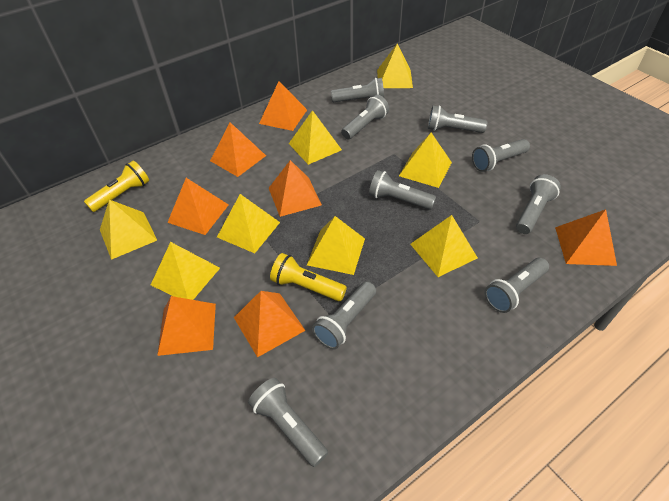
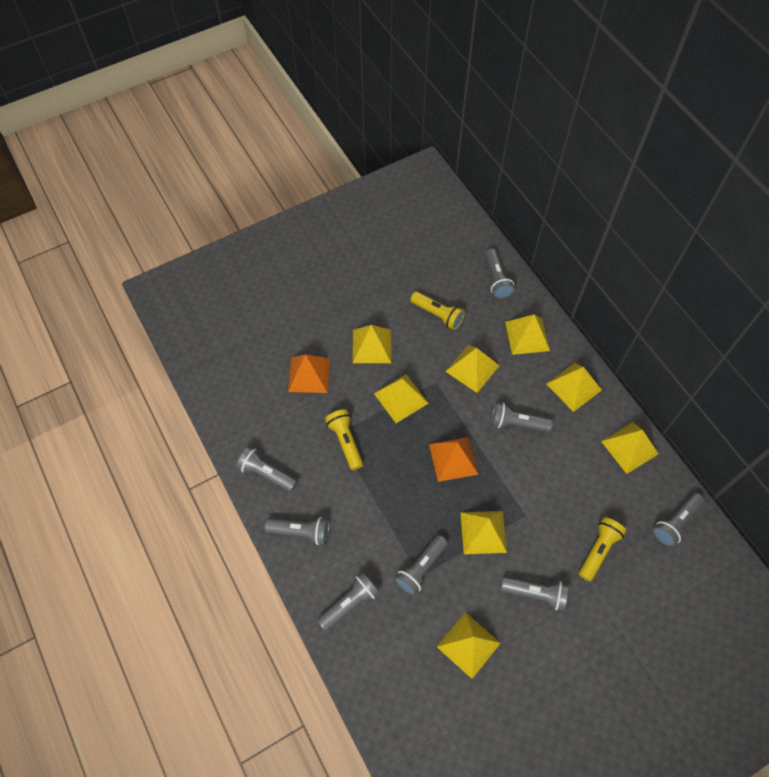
grey flashlight: [248,378,328,467] [312,281,376,349] [331,78,384,102] [341,95,389,139] [369,170,436,210] [428,106,487,133] [472,139,530,172] [485,258,549,313] [516,174,561,234] = 9 -> [236,446,298,492] [265,517,330,545] [317,572,379,631] [394,535,448,596] [485,248,515,299] [491,402,553,432] [501,577,569,611] [653,493,704,547] = 8
orange pyramid: [157,296,216,356] [167,178,229,235] [210,122,266,177] [234,291,306,357] [259,81,307,131] [269,160,322,217] [555,209,617,266] = 7 -> [288,354,330,393] [429,437,478,482] = 2
yellow flashlight: [84,161,149,212] [270,253,347,301] = 2 -> [325,409,363,470] [410,291,465,330] [579,517,626,581] = 3

